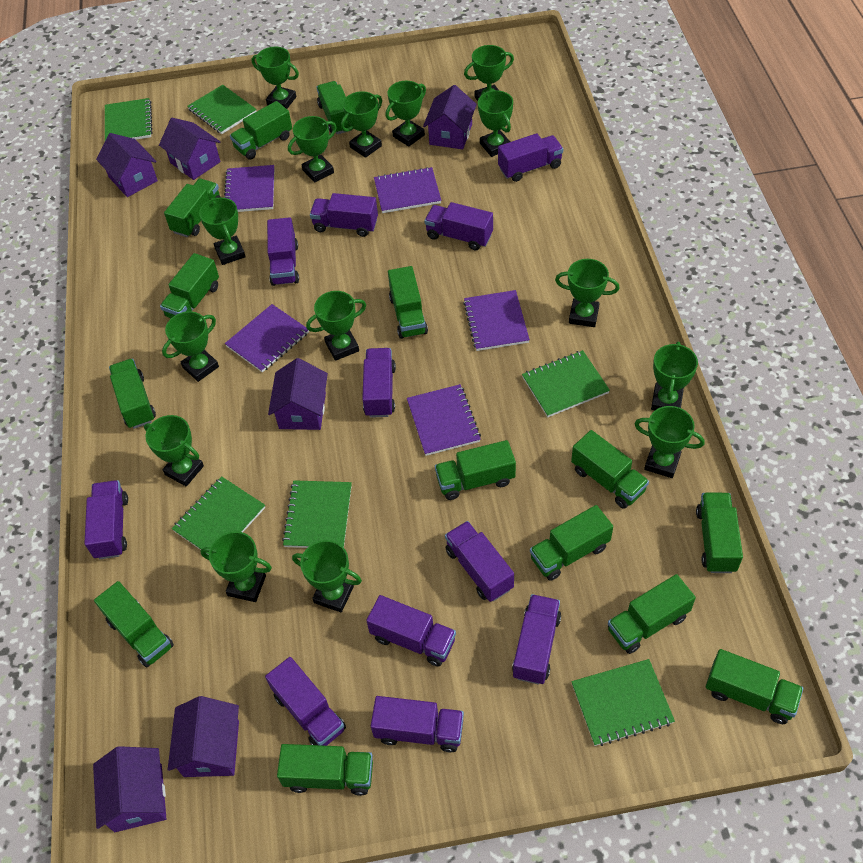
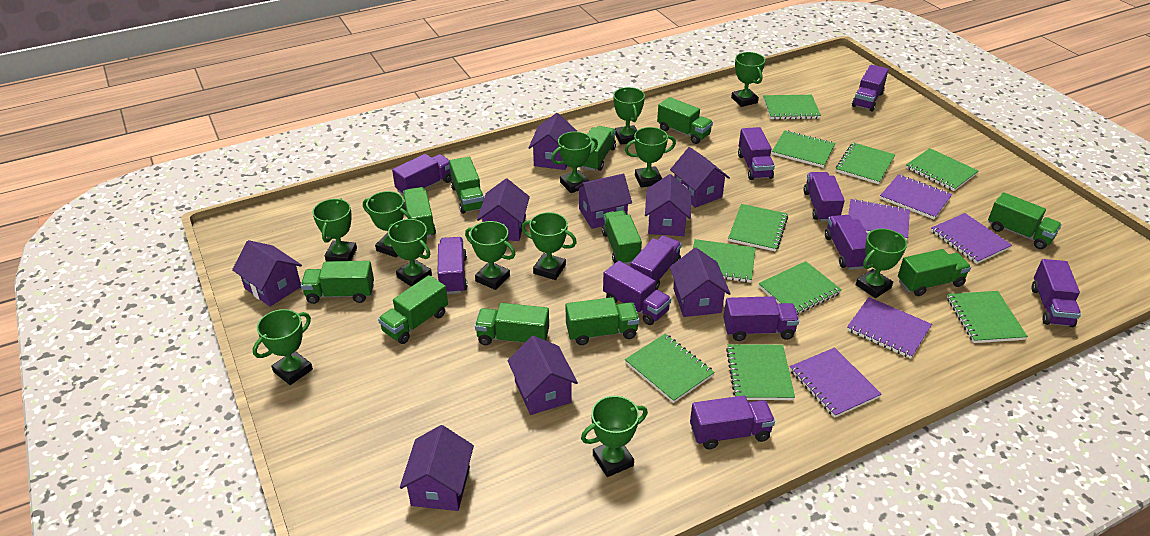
green notebook: [105,98,153,140] [172,476,265,555] [187,85,257,134] [282,480,352,548] [522,350,610,417] [571,659,675,746] = 6 -> [625,334,715,403] [693,239,755,283] [726,344,795,400] [728,204,788,252] [758,261,842,315] [763,95,821,120] [772,130,835,168] [836,142,895,184] [906,148,978,191] [947,291,1028,343] = 10
green trophy: [144,415,204,487] [162,311,219,382] [199,198,246,265] [201,531,272,602] [251,47,299,109] [288,116,337,183] [292,540,362,613] [306,291,366,361] [341,91,382,158] [385,81,426,147] [464,45,514,101] [478,90,513,157] [555,259,619,327] [635,406,705,478] [651,342,698,410] = 15 -> [253,309,313,385] [313,198,357,261] [363,191,411,257] [388,219,432,287] [465,221,515,290] [522,212,577,280] [551,132,598,193] [581,396,648,477] [613,87,645,145] [625,127,676,187] [731,52,765,107] [856,229,907,298] = 12
green truck: [94,581,174,667] [109,358,156,429] [160,253,219,318] [164,179,221,237] [230,101,292,160] [277,744,373,796] [316,81,351,134] [388,266,428,339] [435,440,516,500] [530,505,613,581] [571,430,649,509] [608,574,696,654] [696,493,743,573] [706,649,803,724] = 14 -> [301,261,374,304] [378,275,448,344] [403,187,436,238] [449,157,484,214] [475,303,549,345] [566,297,639,345] [581,126,616,171] [602,210,642,265] [657,97,713,144] [898,249,971,296] [988,192,1062,249] = 11
purple house: [93,746,166,832] [96,133,158,197] [159,118,221,180] [168,696,239,777] [268,358,328,430] [423,85,477,149] = 6 -> [232,240,302,307] [400,425,474,511] [477,179,530,241] [507,336,578,415] [529,113,577,170] [575,174,632,229] [645,174,691,236] [670,147,730,208] [670,248,731,317] = 9

